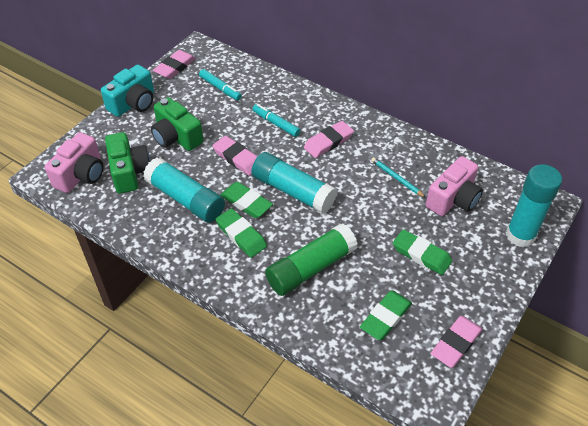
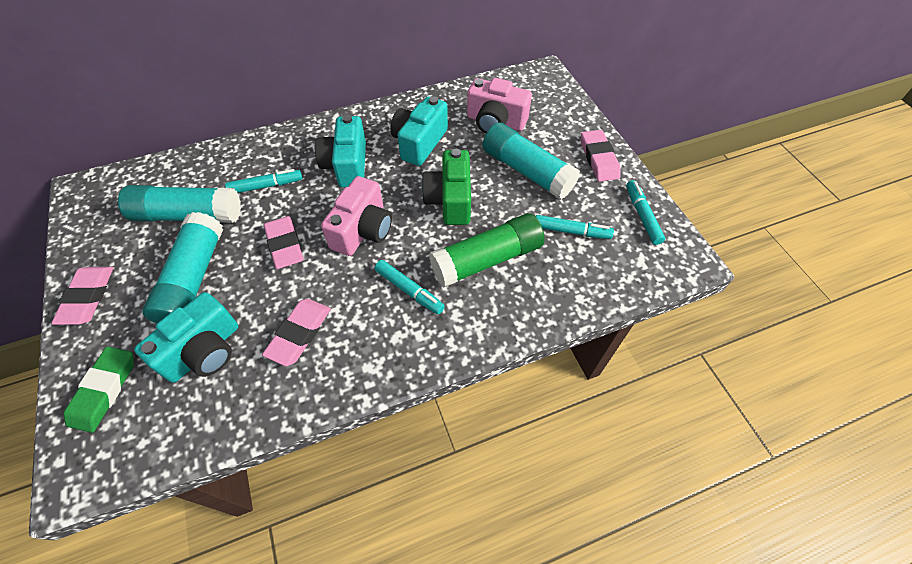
green camera: [105,132,151,194] [151,97,203,151] = 2 -> [421,149,471,225] = 1
green eraser: [216,208,267,258] [220,182,273,218] [360,291,412,340] [393,229,452,275] = 4 -> [64,347,134,433] = 1
turquoise camera: [101,65,154,117] = 1 -> [134,292,238,383] [315,115,366,187] [390,96,448,166] = 3
turquoise marker: [199,69,242,100] [252,104,300,137] = 2 -> [225,169,302,193] [375,260,445,314] [535,215,614,239] [626,180,665,245] = 4
turquoise pencil: [371,157,426,198] = 1 -> none = 0

